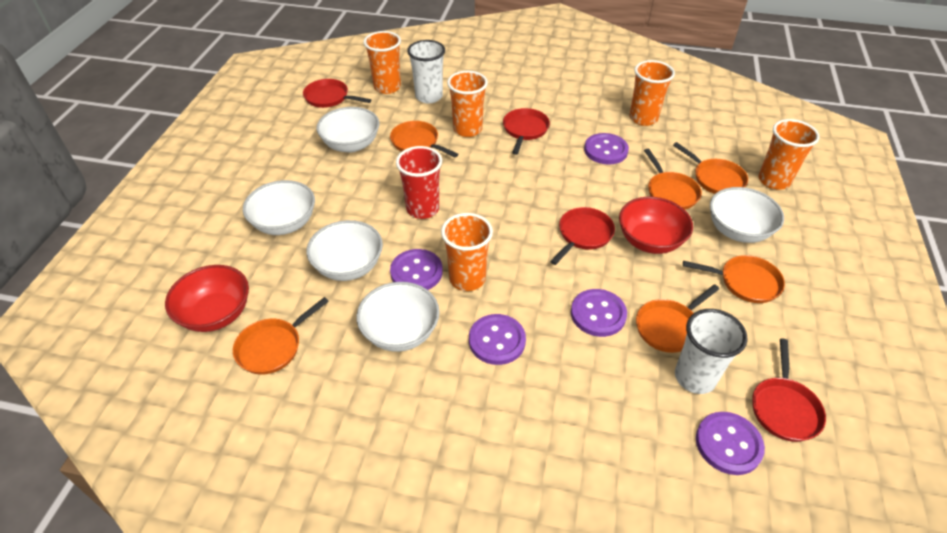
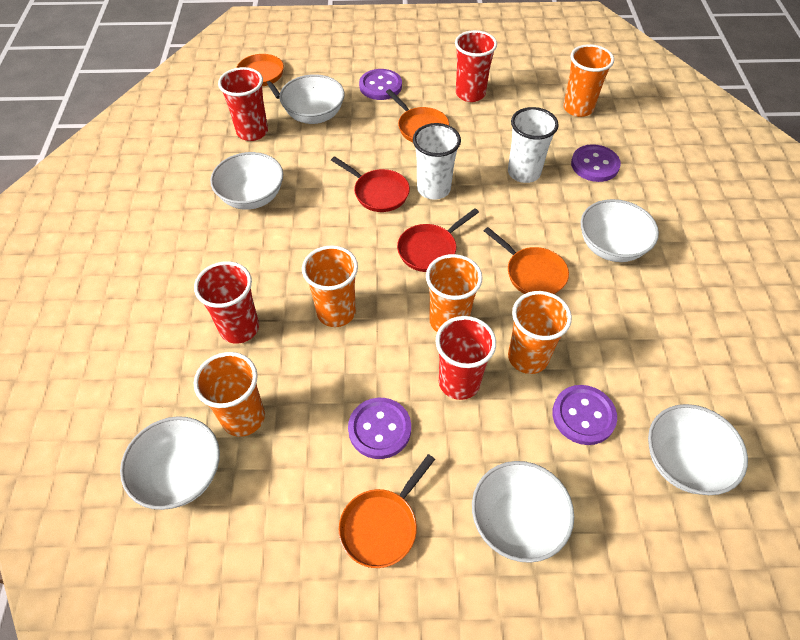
orange pan: [233,297,329,374] [390,121,458,157] [636,284,719,353] [644,149,702,210] [673,142,748,194] [683,255,785,303] = 6 -> [236,54,284,99] [339,454,435,568] [386,89,449,142] [484,227,569,294] = 4
purple button: [390,249,443,290] [469,314,526,365] [571,289,627,337] [584,133,629,164] [696,412,765,475] = 5 -> [348,398,411,459] [359,69,402,100] [552,385,617,445] [571,144,621,182] = 4
red bowl: [165,265,249,332] [619,197,693,254] = 2 -> none = 0
red cup: [396,146,442,219] = 1 -> [194,261,259,344] [218,67,268,141] [436,316,496,400] [455,30,497,102] = 4
red pan: [303,79,371,108] [503,108,550,155] [550,207,615,265] [752,339,826,442] = 4 -> [331,156,410,212] [397,208,479,272] = 2
white bowl: [243,180,315,235] [306,220,383,281] [316,107,379,152] [356,282,439,352] [710,187,784,243] = 5 -> [120,416,220,510] [210,152,283,210] [279,74,345,124] [472,461,574,563] [581,199,659,262] [648,404,748,495] = 6

